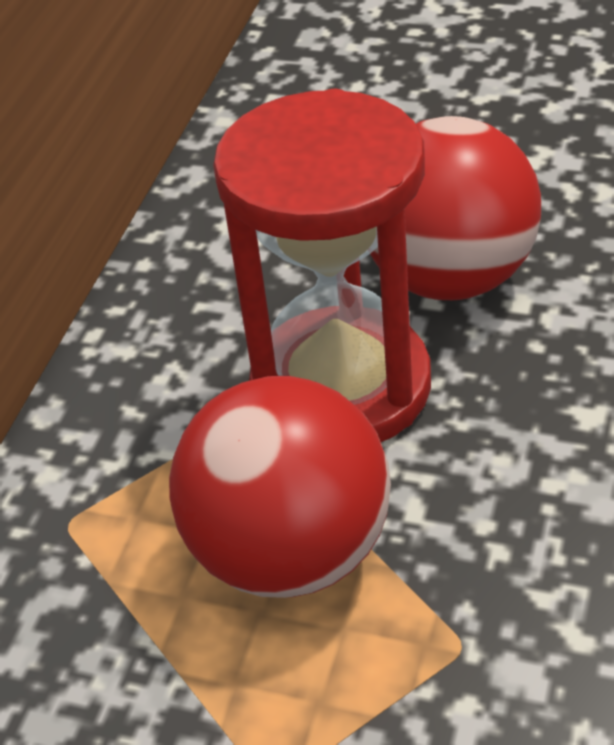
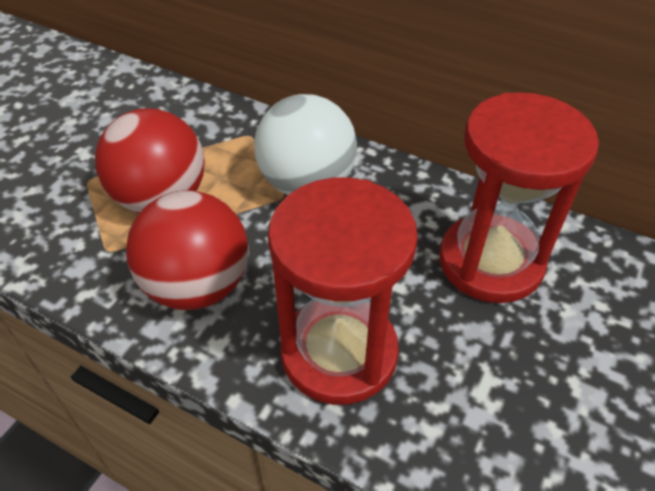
red hourglass: [213,89,431,442] = 1 -> [268,178,418,405] [439,92,599,303] = 2
white ball: none = 0 -> [254,94,357,195] = 1

